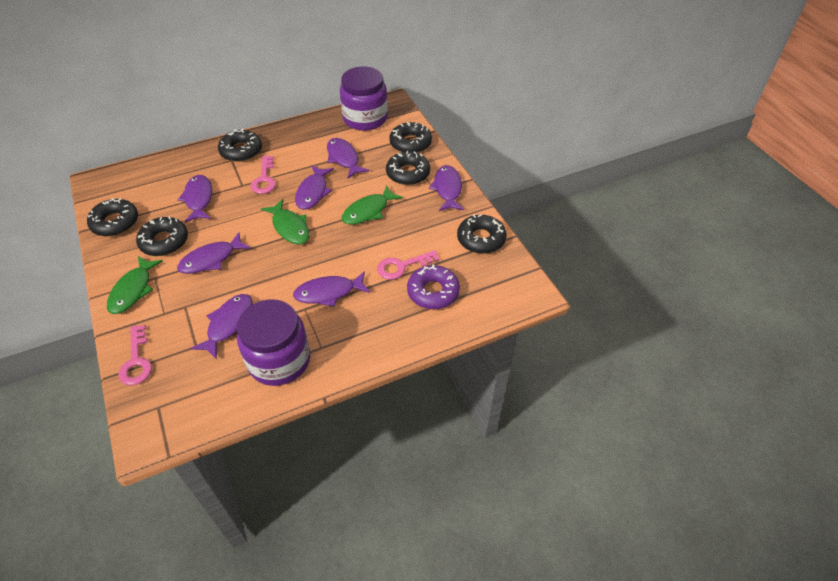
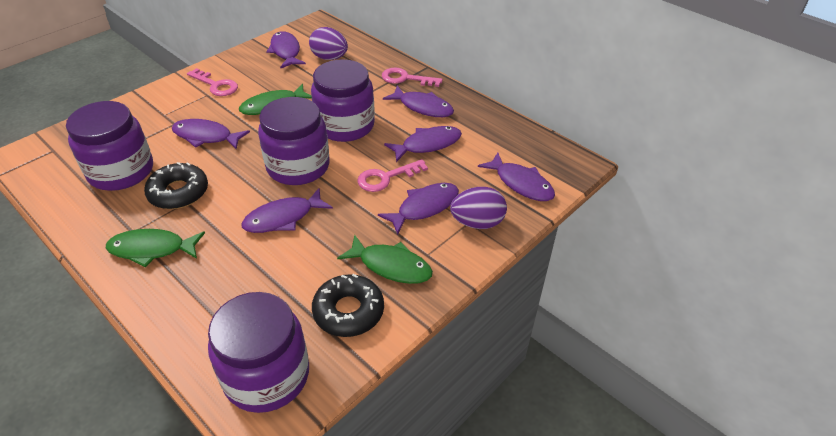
black donut: [87,198,138,236] [136,217,188,256] [218,129,262,162] [386,151,430,185] [389,122,432,153] [457,214,506,254] = 6 -> [144,162,208,209] [312,274,384,337] = 2
purple donut: [407,264,460,309] = 1 -> none = 0
purple egg: none = 0 -> [309,27,348,60] [450,187,507,229] = 2
purple jar: [237,299,310,386] [340,66,388,131] = 2 -> [66,101,153,191] [208,292,309,413] [258,97,330,185] [311,59,375,142] = 4

